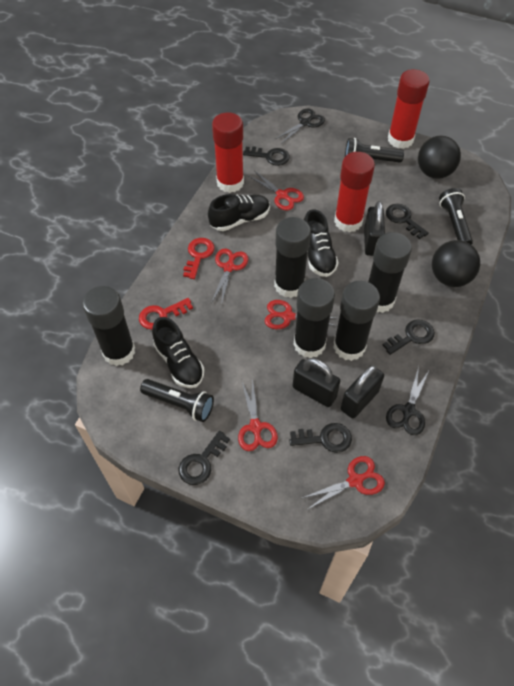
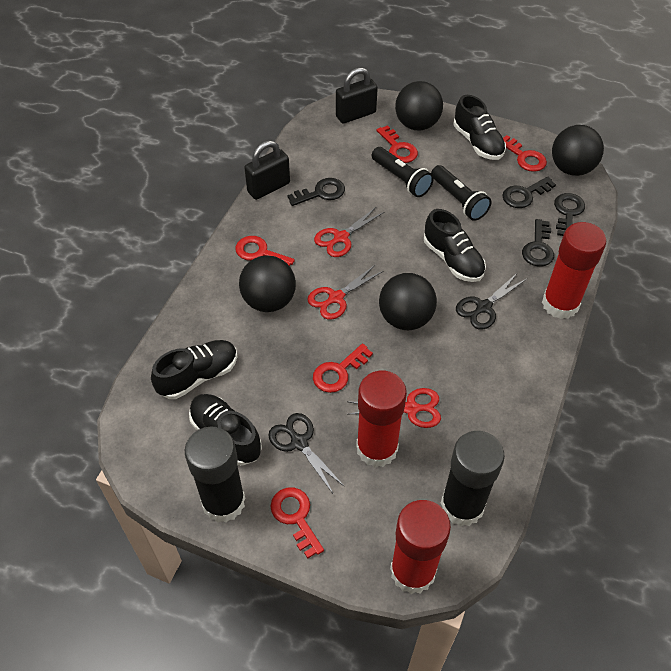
black ball: [418,135,461,179] [432,240,480,287] = 2 -> [239,255,296,312] [379,273,437,330] [395,81,443,131] [552,125,604,176] = 4
black flashlight: [140,379,214,422] [345,138,404,163] [439,188,473,245] = 3 -> [372,147,434,197] [431,165,491,221] = 2
black glue stick: [83,286,135,366] [274,217,311,298] [294,278,335,358] [333,281,380,361] [368,232,412,313] = 5 -> [185,426,245,523] [441,431,505,526] = 2
black key: [178,430,230,485] [243,146,290,166] [289,423,352,453] [383,319,435,355] [386,204,429,239] = 5 -> [287,178,345,206] [502,176,556,208] [522,219,554,267] [554,193,585,236] = 4
black padlock: [293,358,340,407] [341,365,384,419] [364,201,385,256] = 3 -> [244,140,290,200] [336,67,378,124] = 2
black shoe: [152,317,204,388] [208,194,270,231] [304,209,339,277] = 3 -> [151,340,237,399] [189,394,262,466] [424,209,486,282] [453,95,506,160] = 4
red key: [139,298,193,330] [183,238,215,279] = 2 -> [235,236,295,266] [270,487,324,558] [313,343,373,393] [376,125,418,163] [503,135,547,172] = 5
red scissors: [211,249,248,306] [238,377,278,451] [248,170,304,210] [265,300,338,329] [302,456,385,509] = 5 -> [307,265,383,320] [314,206,384,257] [347,388,441,428] = 3

